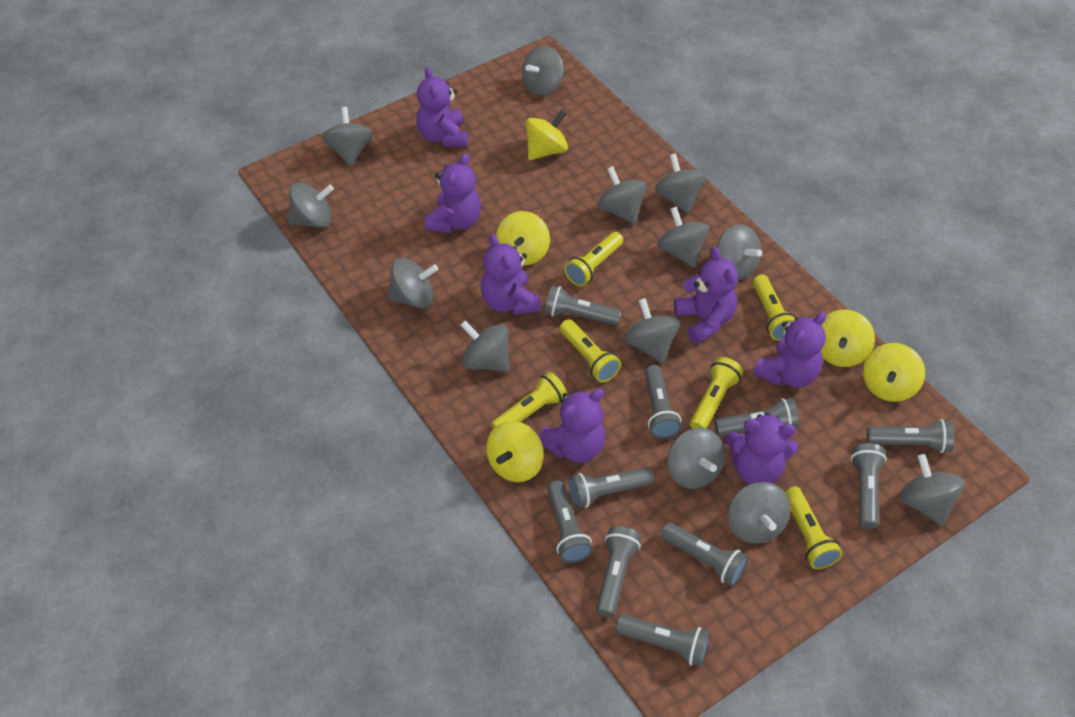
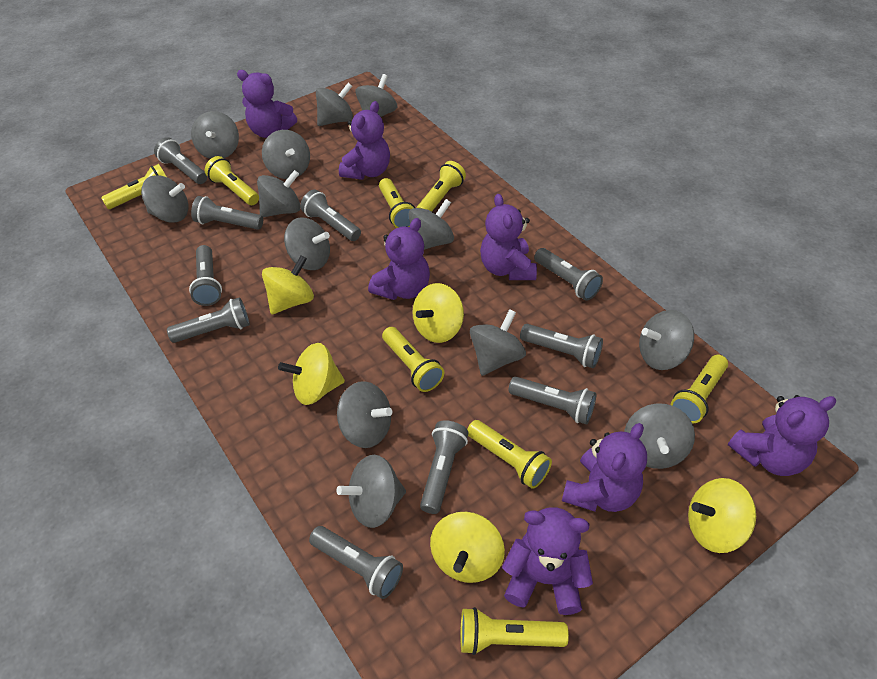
yellow flashlight: [491,372,567,429] [559,319,621,383] [564,232,623,286] [690,357,743,429] [753,274,796,341] [785,486,842,569] = 6 -> [101,164,166,209] [205,156,259,205] [379,178,415,228] [382,327,444,392] [417,161,466,212] [460,607,569,655] [467,420,552,489] [671,355,728,424] = 8

